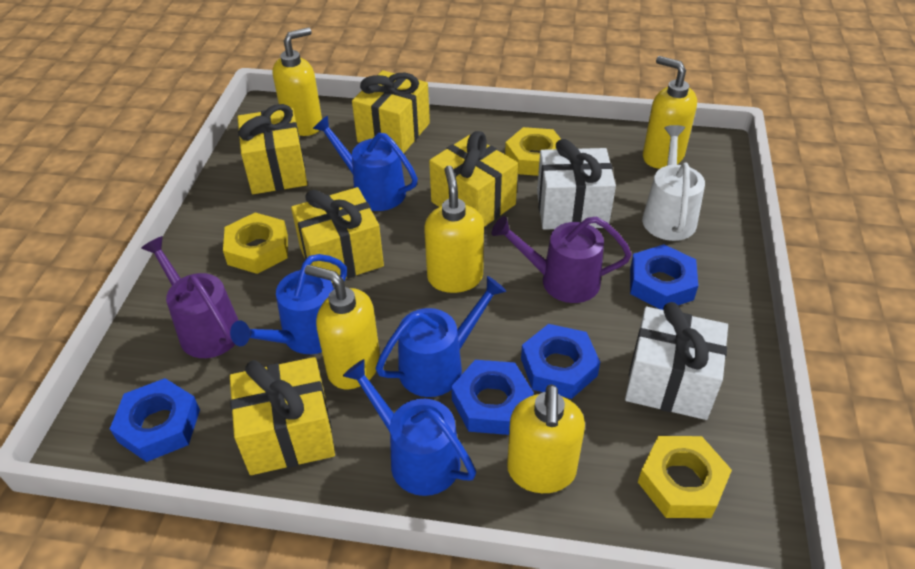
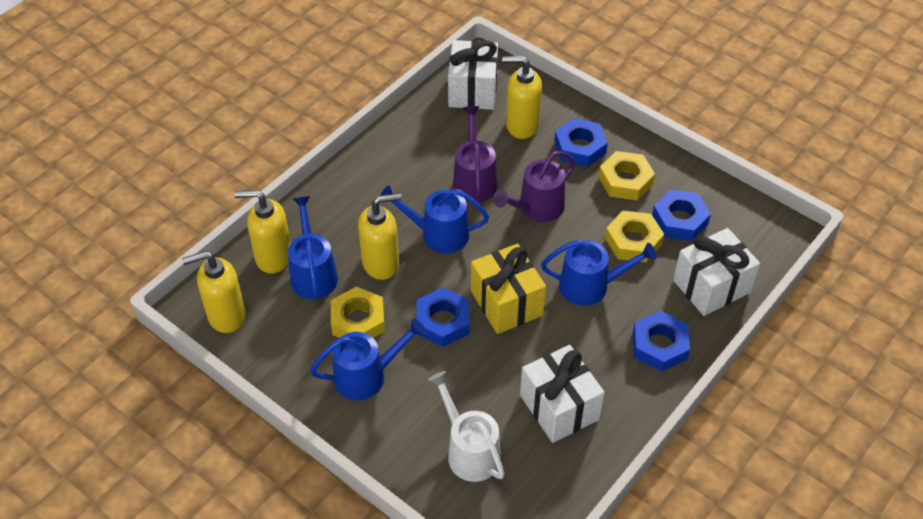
white gift: [537,139,616,230] [625,302,728,420] = 2 -> [448,40,498,110] [520,345,605,443] [673,228,760,316] = 3
yellow gift: [230,357,335,475] [238,104,307,194] [291,187,384,283] [352,70,430,153] [429,131,518,227] = 5 -> [471,244,546,334] = 1
yellow soap dispenser: [273,27,322,136] [304,265,380,390] [424,165,484,293] [507,384,585,493] [643,56,697,169] = 5 -> [182,251,245,333] [234,190,291,274] [358,193,402,280] [502,56,542,139] = 4

